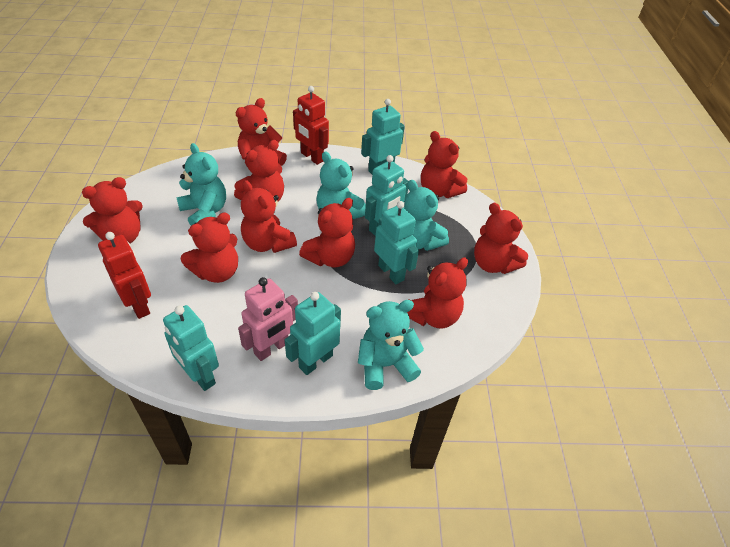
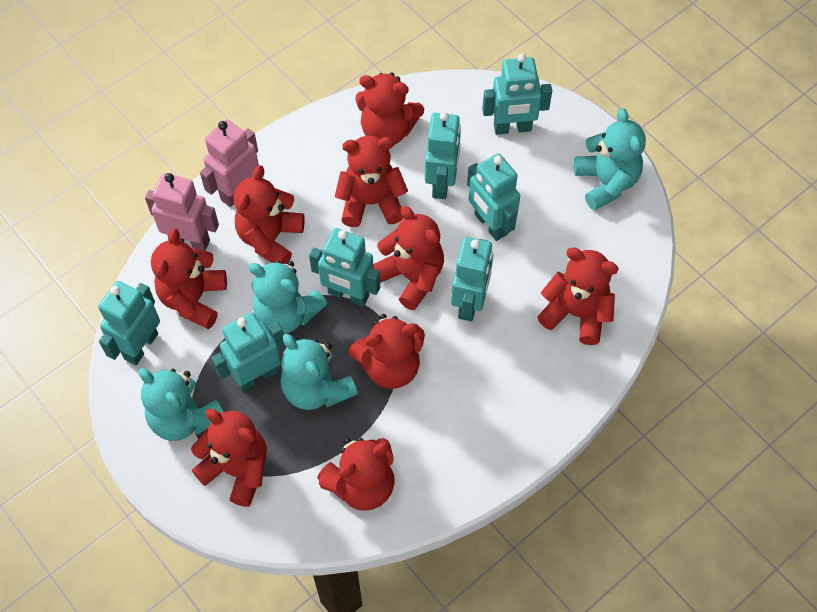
pink robot: [238,277,298,361] = 1 -> [145,173,219,251] [200,119,259,207] = 2
red robot: [98,232,151,319] [293,86,329,165] = 2 -> none = 0
turquoise robot: [163,305,219,391] [285,292,341,375] [361,99,405,174] [365,155,408,236] [374,201,419,284] = 5 -> [98,281,160,365] [211,312,285,391] [309,228,380,306] [425,112,461,199] [451,237,493,321] [467,153,520,241] [482,53,552,135] = 7

